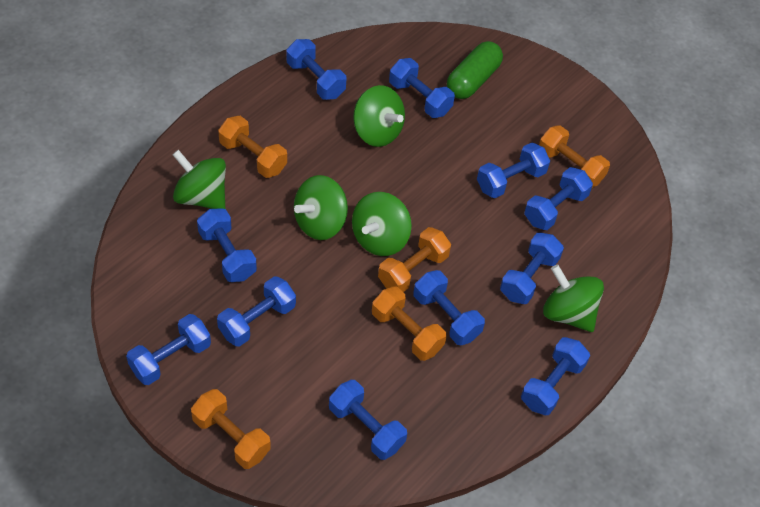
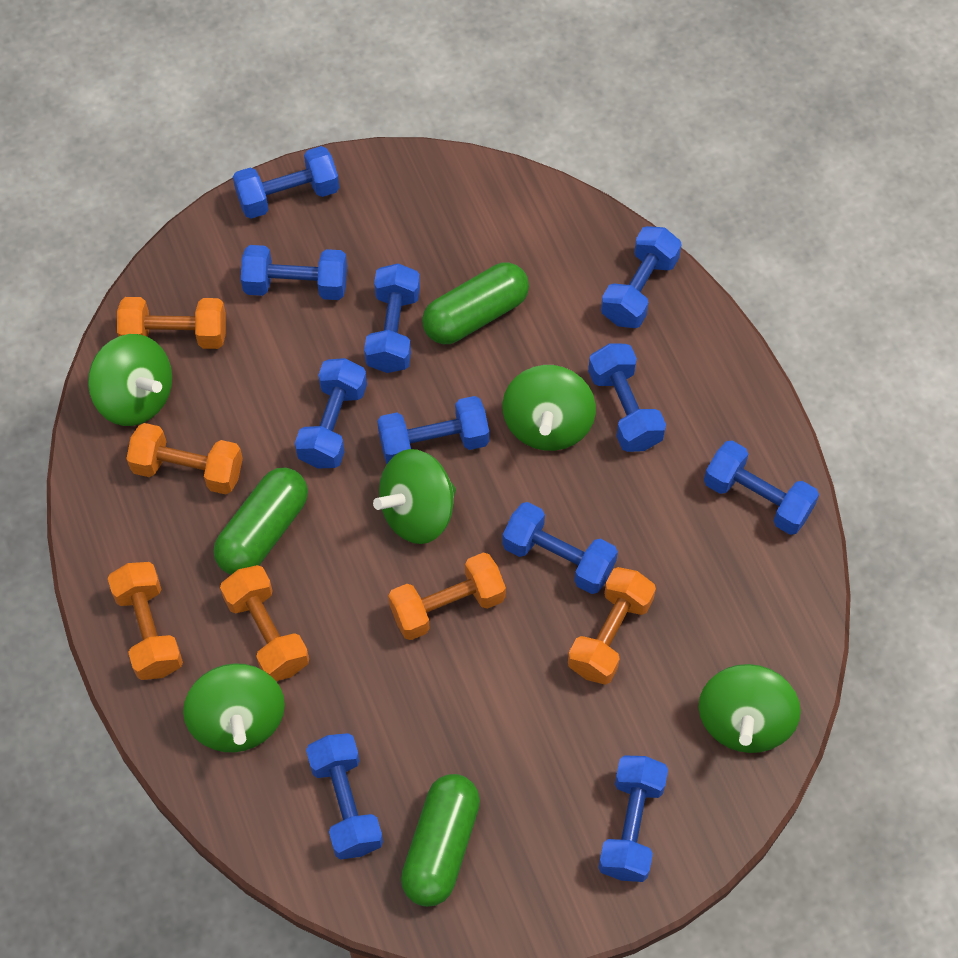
green capsule: [447,41,503,99] = 1 -> [213,468,308,575] [401,774,480,907] [422,262,529,344] = 3
orange dumbbell: [191,389,271,469] [218,116,287,178] [372,286,447,361] [378,227,451,292] [539,125,610,188] = 5 -> [108,562,183,680] [117,297,226,349] [126,423,243,495] [220,565,309,681] [388,552,506,640] [568,567,656,685] = 6

